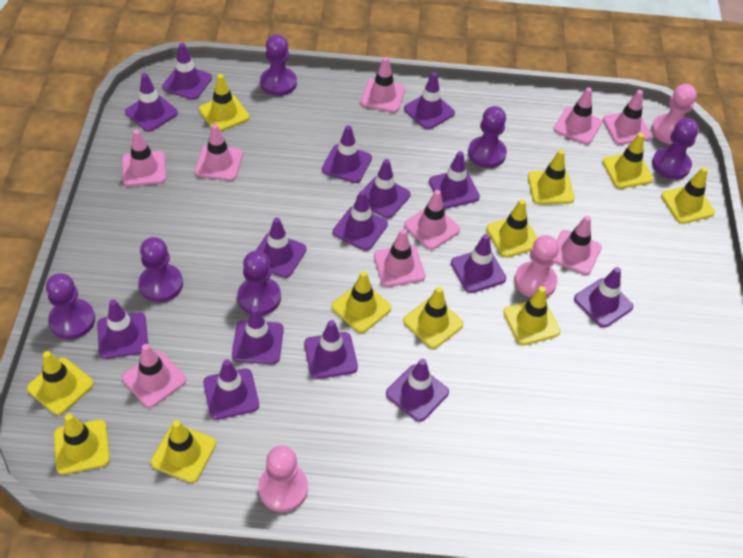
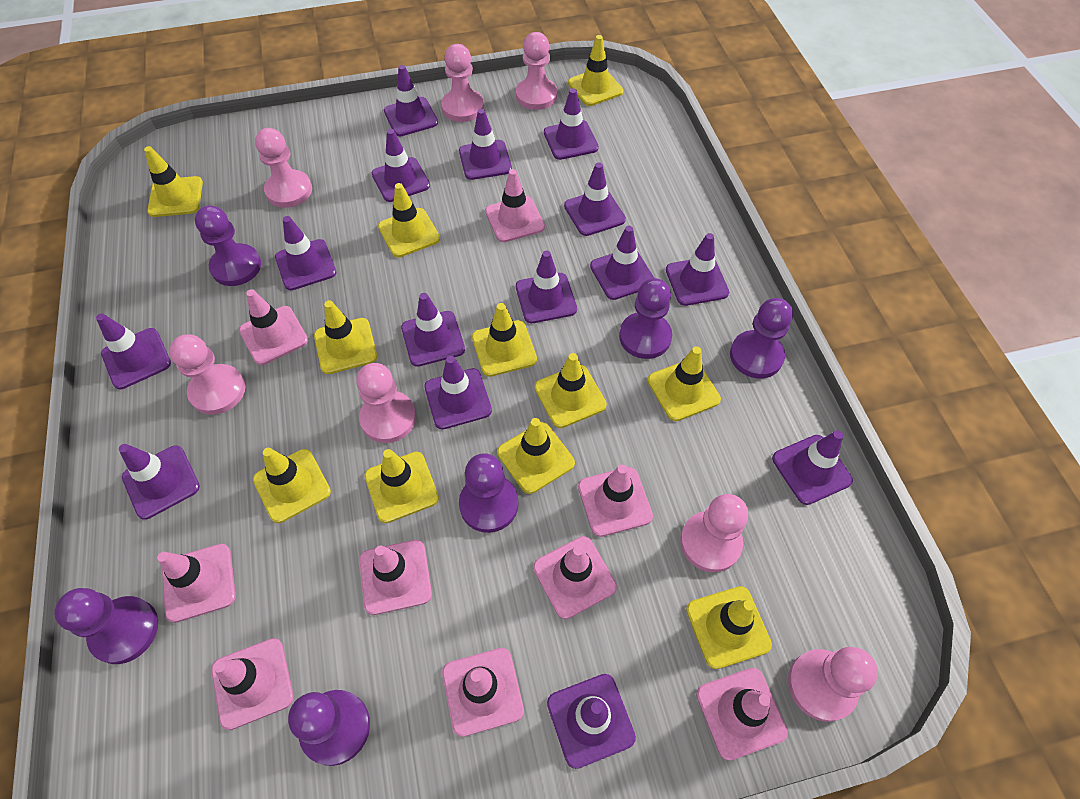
pink pawn: [258,445,308,512] [514,235,559,298] [651,84,697,144] = 3 -> [169,334,245,415] [255,128,312,208] [356,363,416,443] [441,44,484,122] [516,32,557,110] [680,494,748,572] [788,647,878,722] = 7

